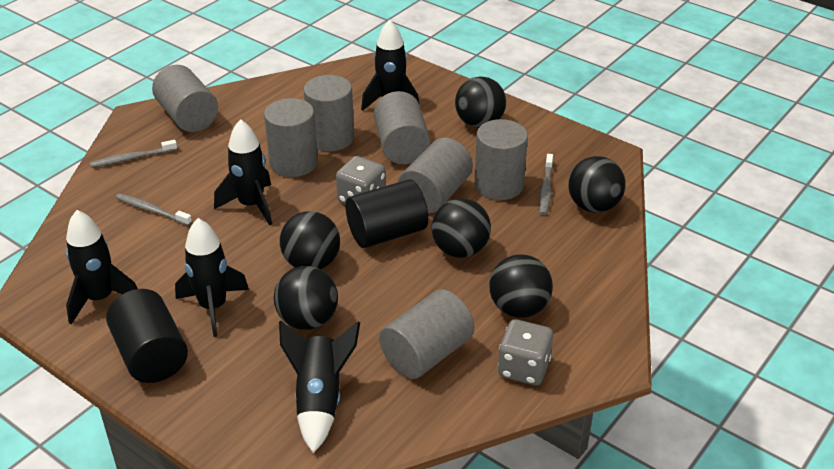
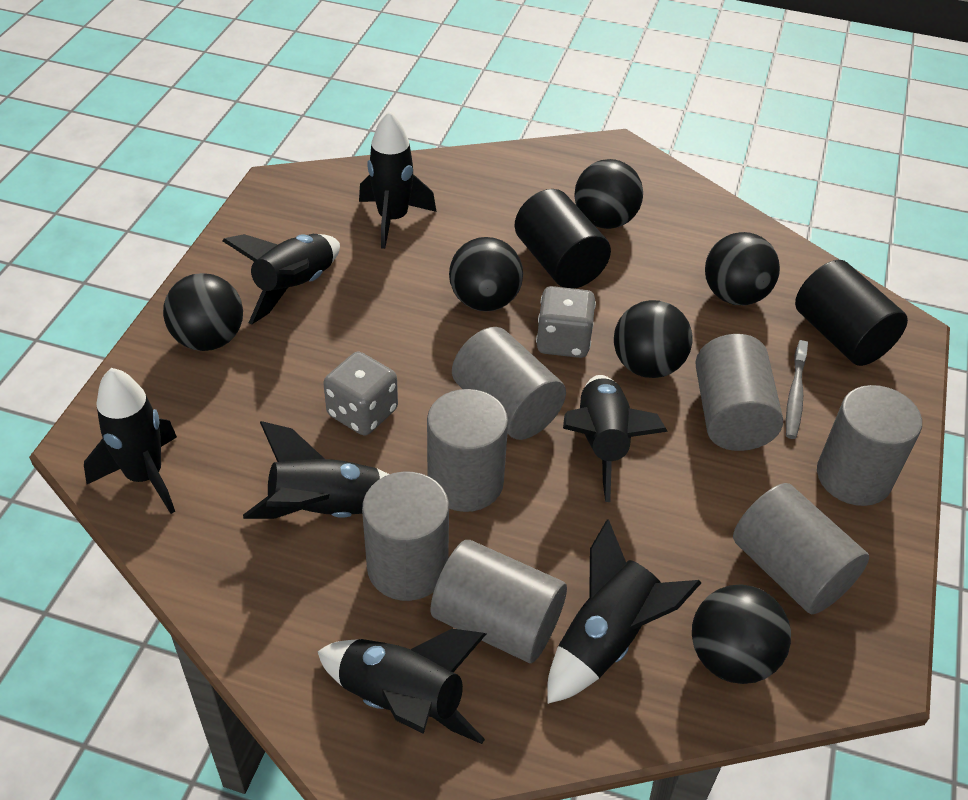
black rocket: [66,210,138,324] [175,218,249,337] [214,119,272,225] [279,320,360,453] [361,20,420,111] = 5 -> [84,368,177,514] [222,234,340,324] [243,421,389,519] [317,629,486,744] [359,111,436,249] [547,519,701,704] [563,375,668,502] = 7
grey toothbrush: [90,140,177,168] [116,193,192,226] [539,154,553,215] = 3 -> [786,340,808,439] = 1

